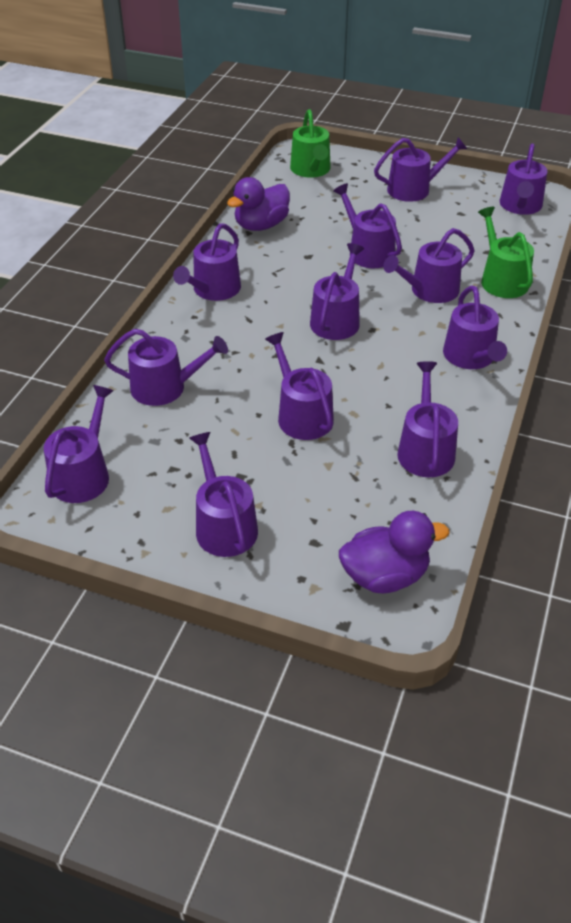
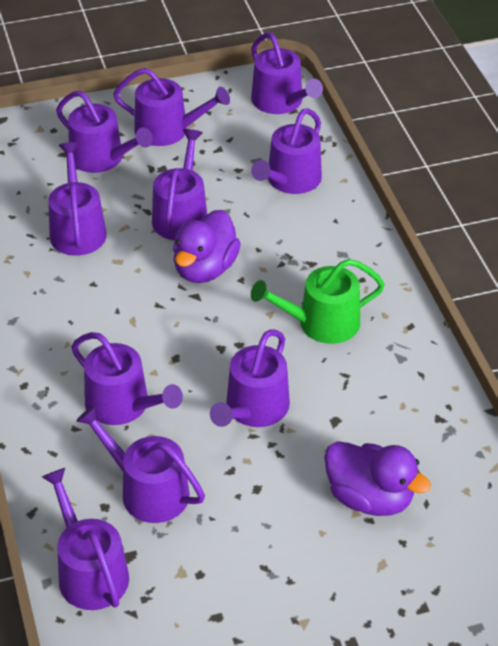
green watering can: [290,109,331,178] [478,207,534,298] = 2 -> [251,259,385,344] = 1
purple watering can: [44,385,114,503] [104,329,228,406] [173,223,241,301] [189,432,258,557] [265,332,334,440] [310,243,364,340] [333,183,402,268] [374,137,467,202] [383,228,475,303] [397,361,458,477] [443,286,507,369] [500,143,547,215] = 12 -> [42,468,129,610] [48,142,107,256] [56,91,153,173] [71,332,183,425] [76,405,205,523] [113,68,230,146] [152,129,207,241] [210,329,290,427] [251,33,323,114] [251,108,322,194] = 10

